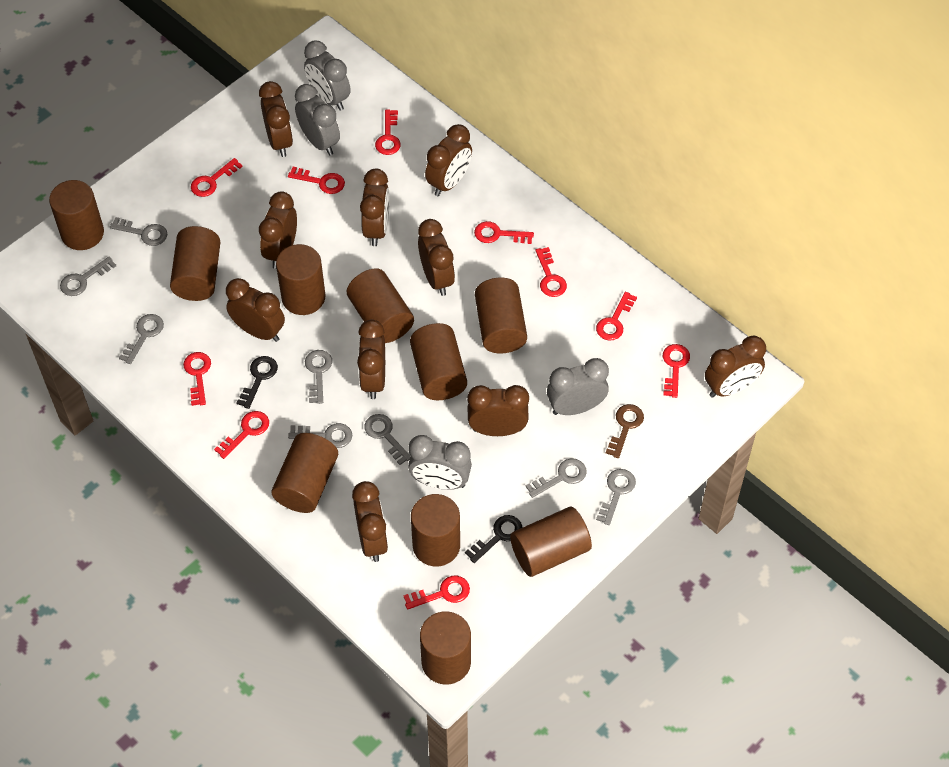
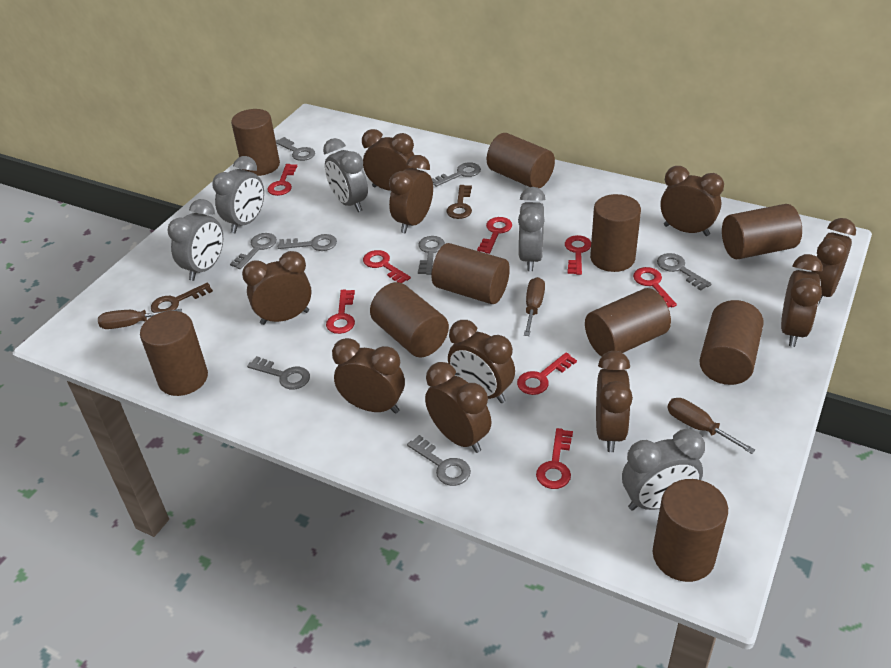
black key: [237,356,278,409] [465,515,523,563] = 2 -> none = 0
brown key: [606,404,644,458] = 1 -> [151,283,213,313] [447,185,472,219] = 2
brown screwdriver: none = 0 -> [98,309,182,329] [524,277,545,336] [667,398,755,454] = 3
grey clock: [295,84,340,156] [304,40,351,111] [408,435,472,490] [547,358,609,415] = 4 -> [168,199,223,281] [212,156,264,233] [323,138,368,212] [518,187,546,271] [622,429,705,511] = 5
red key: [183,352,211,406] [191,158,243,197] [214,411,269,459] [288,167,345,194] [375,109,401,155] [403,576,470,610] [474,221,534,244] [535,247,567,297] [596,292,637,341] [663,344,690,398] = 10 -> [267,164,297,196] [326,290,355,334] [363,250,411,283] [477,217,512,254] [517,352,577,395] [536,428,573,489] [565,235,591,275] [633,267,677,308] = 8

